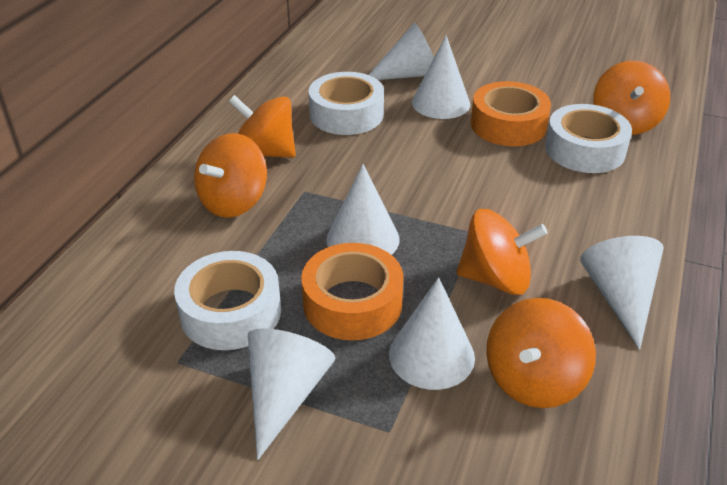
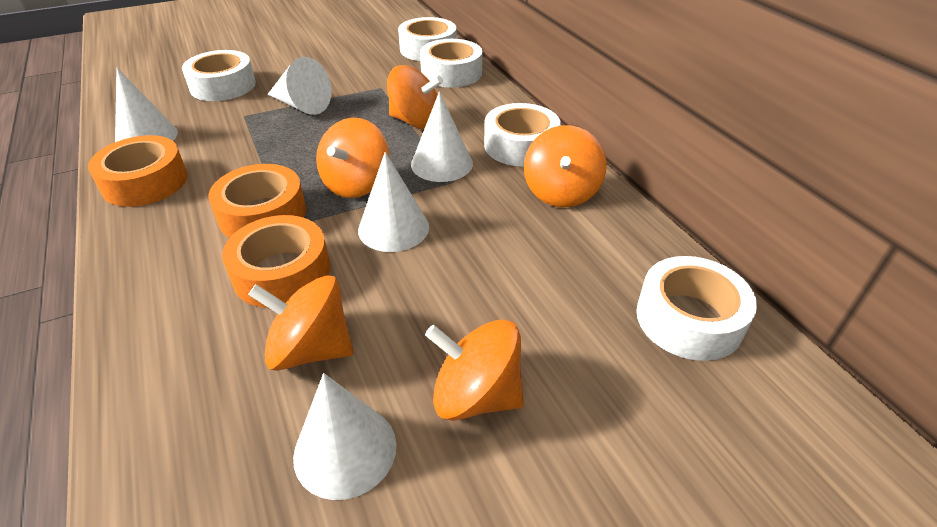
orange tape: [301,243,404,340] [471,81,551,146] = 2 -> [88,135,188,207] [208,164,306,238] [222,215,330,308] = 3
white cone: [248,328,335,460] [326,164,400,255] [369,23,434,80] [389,277,475,390] [412,35,470,119] [580,236,664,350] = 6 -> [115,68,178,142] [268,57,332,115] [293,373,396,500] [358,152,429,252] [411,92,473,182] = 5
white tape: [174,251,281,350] [309,72,384,135] [545,104,632,173] = 3 -> [182,50,256,101] [398,17,457,61] [420,39,482,88] [484,103,561,166] [636,256,757,361] = 5

